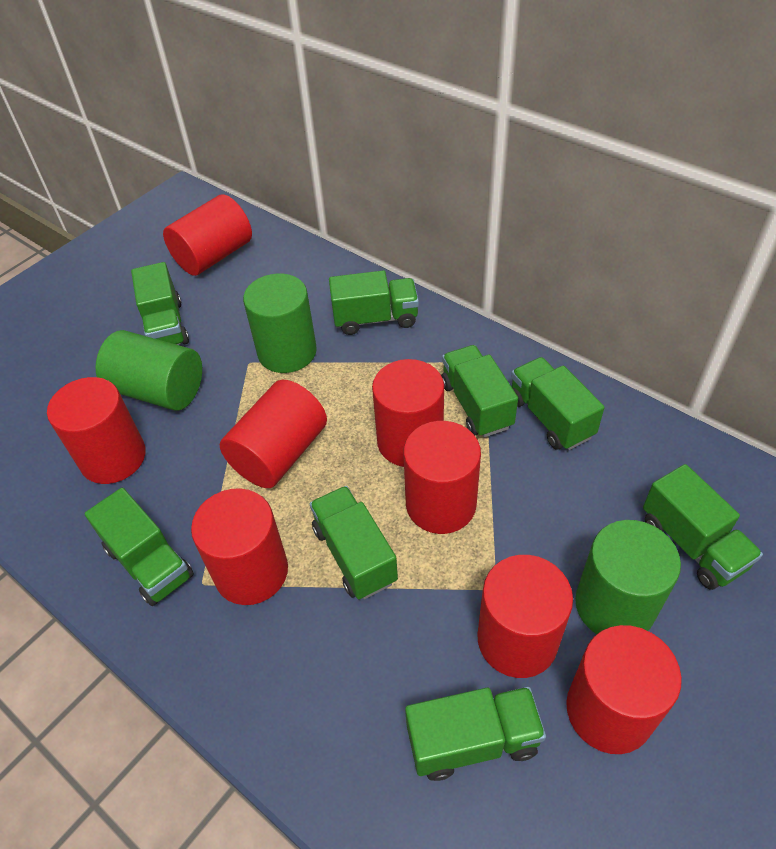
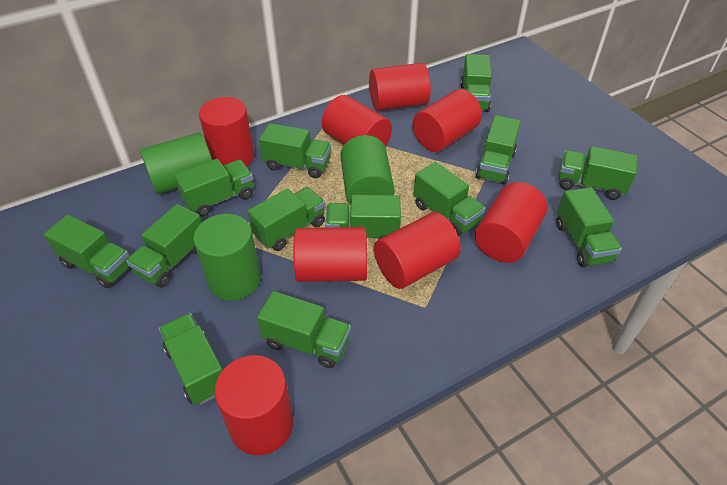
green truck: [84,488,194,606] [131,262,189,345] [310,486,398,599] [329,271,419,335] [405,687,546,781] [441,345,518,437] [511,357,605,450] [643,464,763,590] = 8 -> [44,215,130,288] [126,204,202,287] [159,313,223,405] [174,159,253,217] [247,187,325,251] [257,291,351,368] [259,123,331,178] [325,195,401,240] [414,162,485,236] [460,54,492,112] [476,115,521,185] [556,187,622,267] [558,146,638,200] = 13

